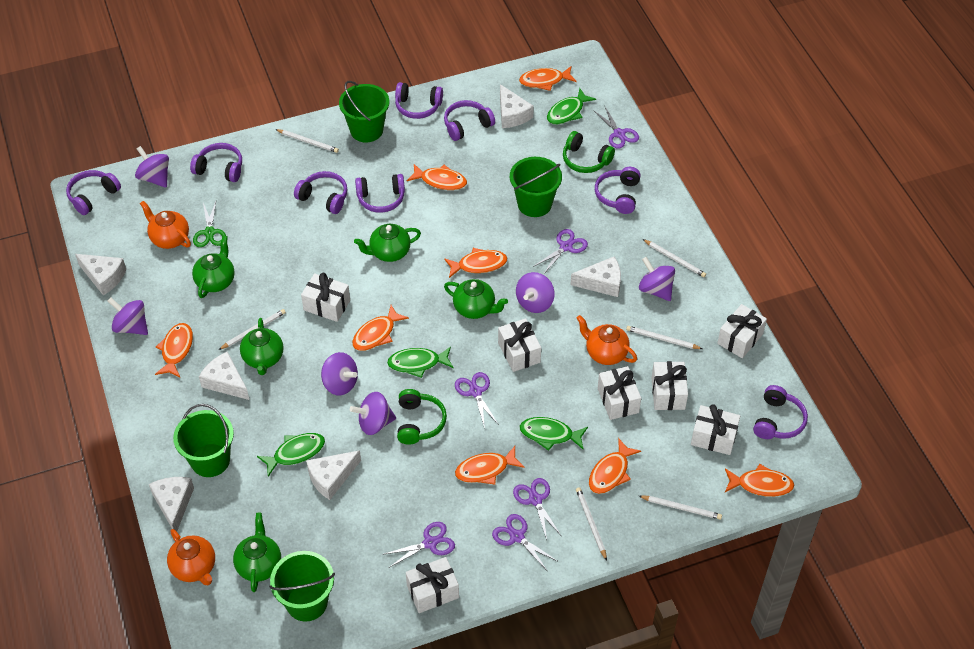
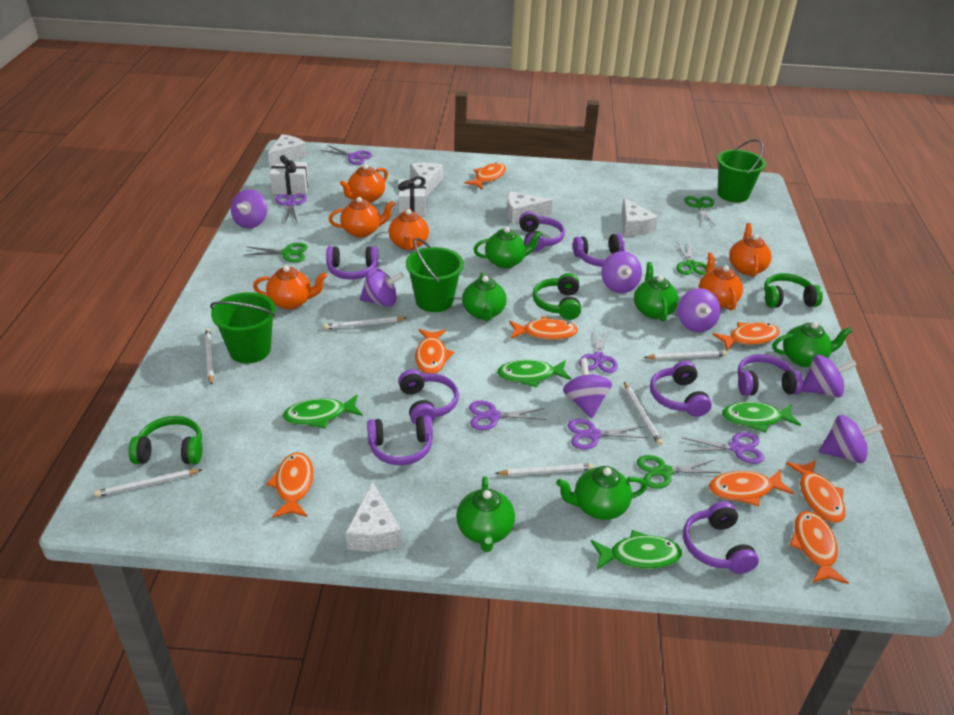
green bucket: [173,404,234,477] [269,551,335,622] [339,81,390,142] [510,157,562,217] = 4 -> [210,292,276,363] [406,238,464,312] [717,139,766,203] = 3
green headphones: [397,389,447,445] [563,131,615,173] = 2 -> [129,416,202,464] [533,273,581,320] [764,273,823,308] = 3
green scissors: [193,201,226,247] = 1 -> [246,243,308,262] [637,455,721,489] [676,242,707,275] [684,196,716,226] = 4
green teapot: [192,235,235,298] [233,513,281,592] [240,318,283,375] [354,224,421,262] [444,279,508,319] = 5 -> [456,476,515,552] [462,273,507,321] [474,227,542,269] [556,466,647,520] [634,262,679,322] [772,322,852,367] = 6
orange teapot: [140,201,191,249] [167,529,215,585] [577,315,637,365] = 3 -> [253,265,327,310] [329,197,395,237] [340,164,388,203] [389,208,429,250] [699,253,743,310] [729,223,772,277] = 6
purple spinning top: [108,297,148,335] [135,146,169,188] [321,352,358,396] [350,392,396,435] [516,272,554,313] [639,257,675,301] = 6 -> [231,189,267,228] [360,267,404,307] [563,358,612,418] [601,251,642,293] [678,288,721,332] [802,355,857,397] [819,415,883,463] = 7
white cheese: [75,254,126,295] [149,477,194,532] [199,351,249,400] [306,450,361,500] [500,84,534,128] [570,256,621,297] = 6 -> [268,134,307,167] [345,482,401,552] [410,163,443,197] [507,191,552,224] [622,198,658,236] = 5
white gift: [301,273,350,322] [406,557,459,613] [498,318,541,372] [598,366,641,420] [651,361,688,410] [691,404,740,455] [717,304,767,358] = 7 -> [270,155,309,195] [398,176,426,217] = 2

